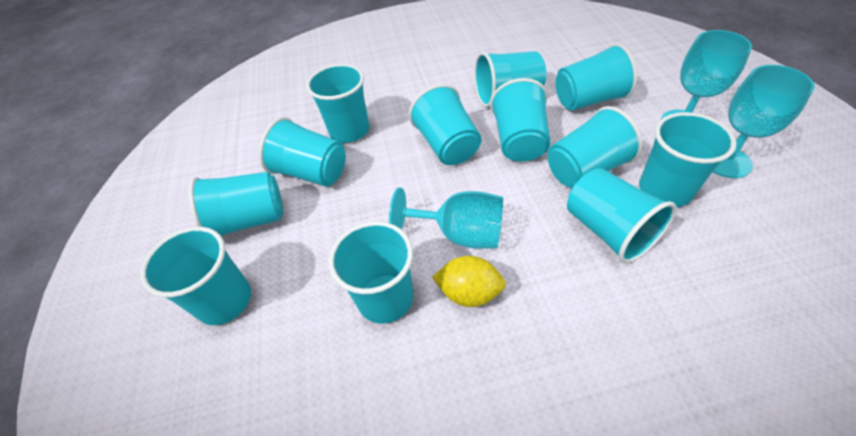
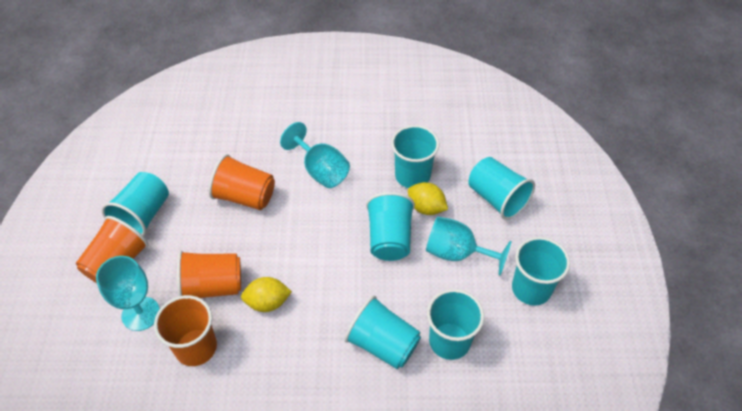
orange cup: none = 0 -> [76,216,149,283] [154,295,217,366] [177,250,241,298] [209,154,275,210] = 4
turquoise cup: [140,227,251,325] [189,172,283,236] [259,117,346,187] [306,64,369,143] [329,221,413,324] [409,84,481,165] [474,51,546,107] [490,78,550,162] [548,106,643,189] [556,43,637,111] [567,168,676,263] [639,112,737,207] = 12 -> [101,172,169,236] [344,295,421,369] [366,192,415,261] [391,125,439,188] [427,289,484,360] [468,157,535,220] [512,237,570,306] = 7
yellow lemon: [432,256,506,307] = 1 -> [241,277,292,312] [408,182,448,215] = 2

